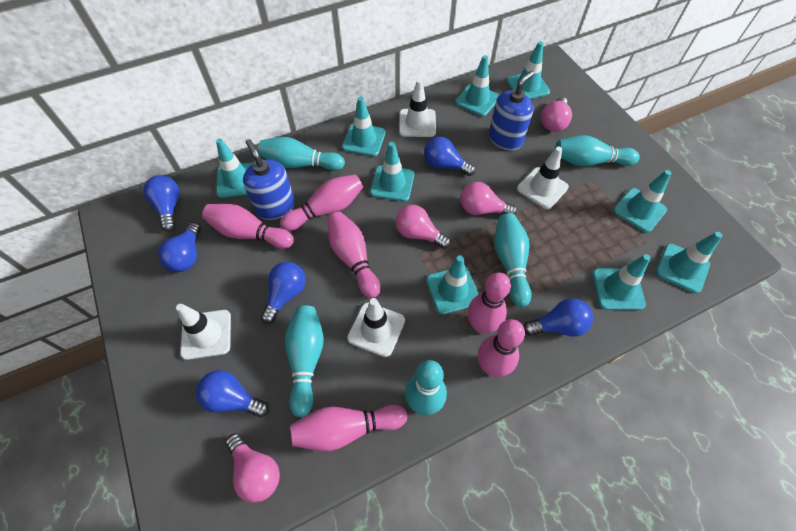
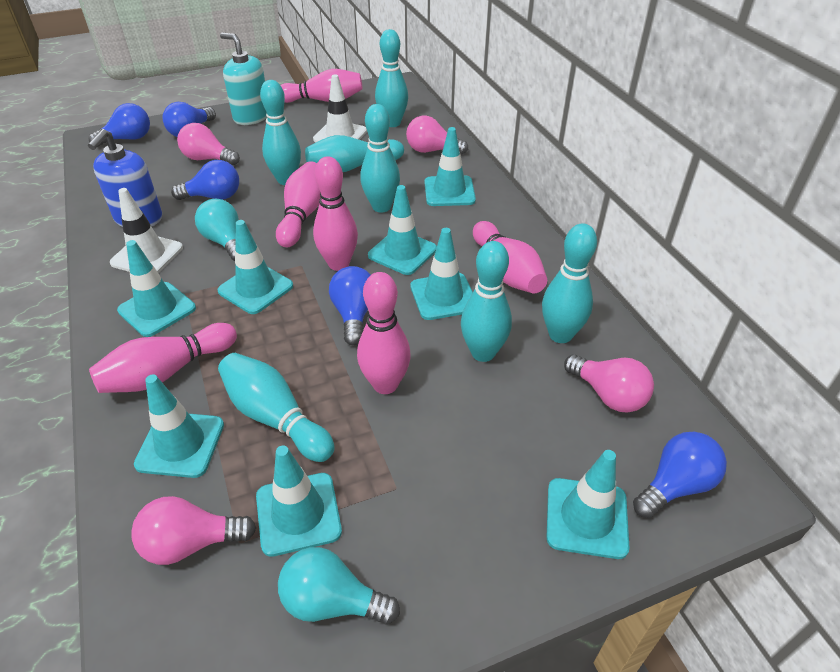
blue light bulb: [143,175,180,231] [158,222,201,272] [196,370,269,417] [261,262,306,324] [424,137,475,176] [523,298,593,337] = 6 -> [89,103,150,147] [163,102,216,137] [171,160,239,200] [329,266,371,345] [633,432,727,518] = 5
blue soap dispenser: [243,139,295,220] [489,71,534,150] = 2 -> [88,129,162,227] = 1
turquoise bowling pin: [258,137,345,171] [285,305,324,417] [405,360,447,416] [494,213,532,307] [555,135,640,167] = 5 -> [218,353,335,462] [260,80,301,185] [305,135,404,172] [360,104,400,212] [375,29,408,127] [461,241,512,362] [542,223,597,343] = 7
turquoise light bulb: none = 0 -> [195,199,239,261] [278,547,400,625] = 2
turquoise soap dispenser: none = 0 -> [220,33,267,125] = 1
turquoise traffic cone: [216,139,253,198] [342,96,386,156] [370,142,414,201] [426,255,479,315] [455,55,499,116] [507,41,550,99] [592,254,651,310] [613,170,672,233] [656,232,723,293] = 9 -> [117,240,196,337] [134,374,224,478] [217,220,293,314] [256,446,342,557] [368,185,437,275] [410,228,473,320] [424,127,476,206] [546,450,629,559] = 8
white traffic cone: [176,304,231,360] [347,298,405,357] [399,79,436,137] [517,147,569,209] = 4 -> [110,188,183,273] [313,74,367,142] = 2

